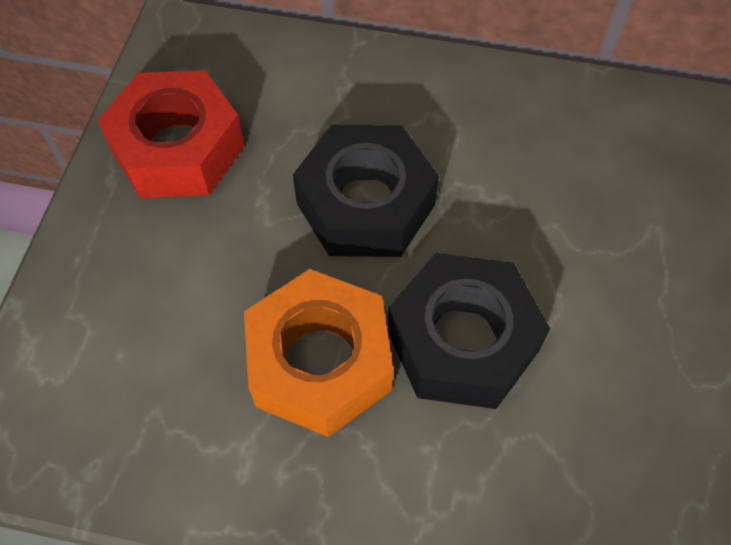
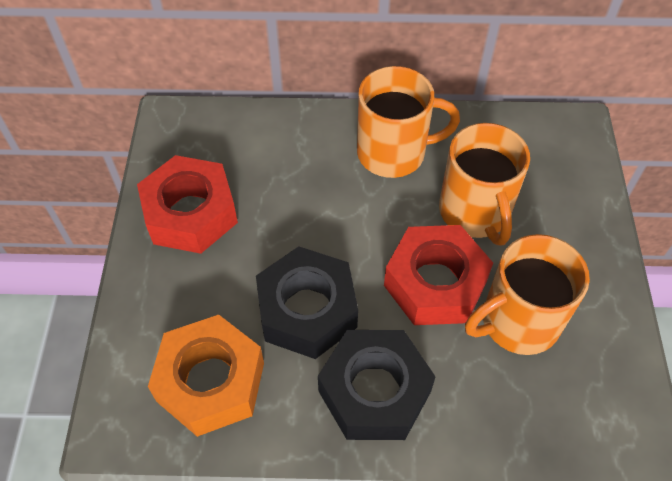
orange mug: none = 0 -> [357,66,460,178] [439,123,530,246] [465,234,590,355] = 3
red nut: [97,70,245,198] = 1 -> [137,155,238,254] [384,225,493,325] = 2

